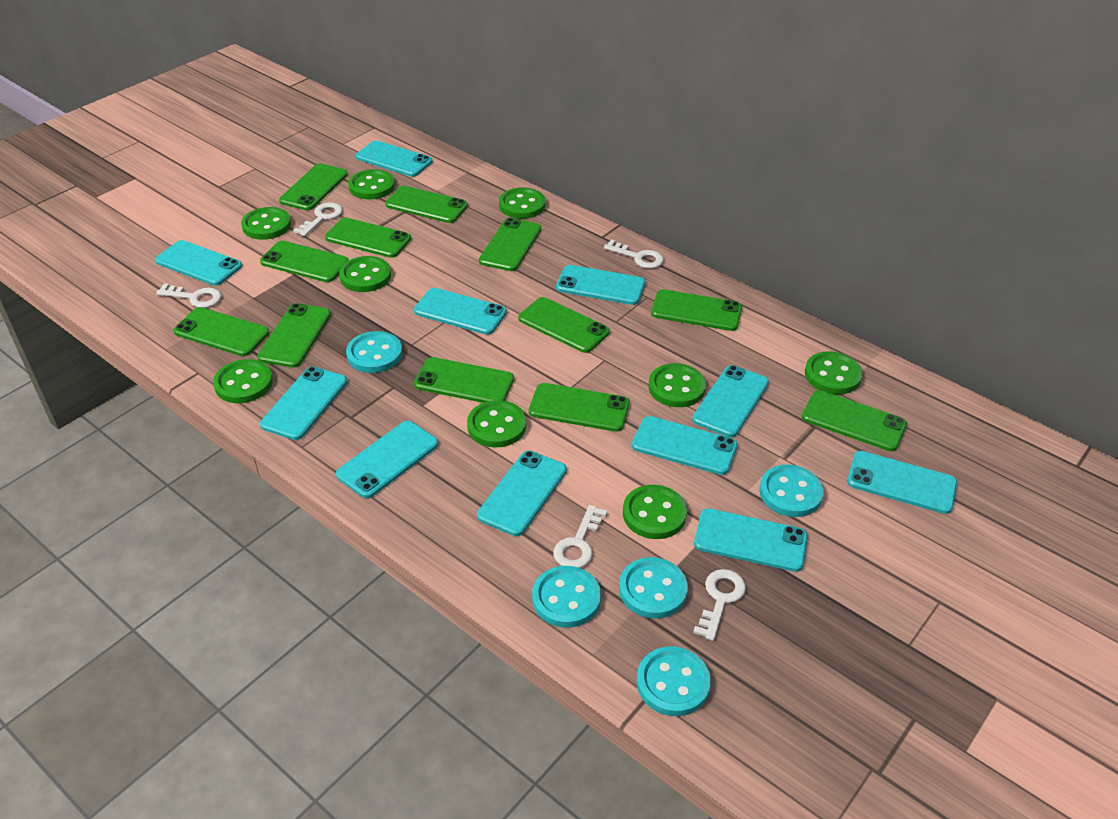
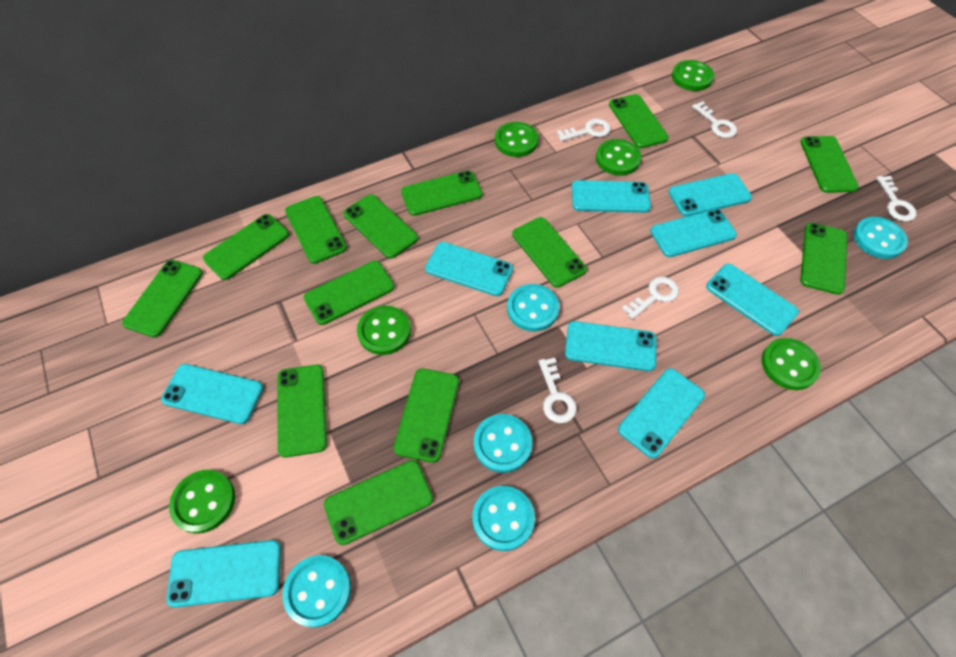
green button: [213,359,273,403] [241,207,291,240] [339,256,391,292] [348,169,395,199] [467,400,526,448] [499,188,545,219] [623,485,687,539] [649,363,706,407] [805,351,863,394] = 9 -> [169,470,235,534] [357,306,411,355] [495,122,539,157] [596,139,641,176] [672,60,714,91] [761,338,821,390] = 6
green phone: [173,307,269,356] [257,303,331,368] [260,241,349,282] [279,163,348,210] [325,218,411,258] [385,186,468,223] [414,357,514,403] [479,218,541,271] [518,297,610,353] [529,383,630,432] [651,289,742,331] [802,390,907,451] = 12 -> [122,260,203,337] [203,214,289,280] [277,365,327,458] [285,196,347,264] [304,261,394,325] [324,460,433,545] [343,194,418,259] [393,368,459,463] [401,170,482,216] [512,217,587,288] [609,94,669,148] [800,136,859,193] [800,223,847,295] = 13
turquoise phone: [155,240,242,286] [260,366,347,440] [336,421,438,498] [356,141,432,177] [414,288,507,335] [477,451,567,536] [556,265,645,305] [632,416,738,475] [692,365,769,437] [694,508,808,572] [847,451,957,514] = 11 -> [161,364,263,424] [166,540,281,608] [425,242,513,296] [565,321,657,371] [572,180,651,213] [618,368,705,459] [650,209,737,257] [668,173,752,217] [706,264,799,336] = 9

